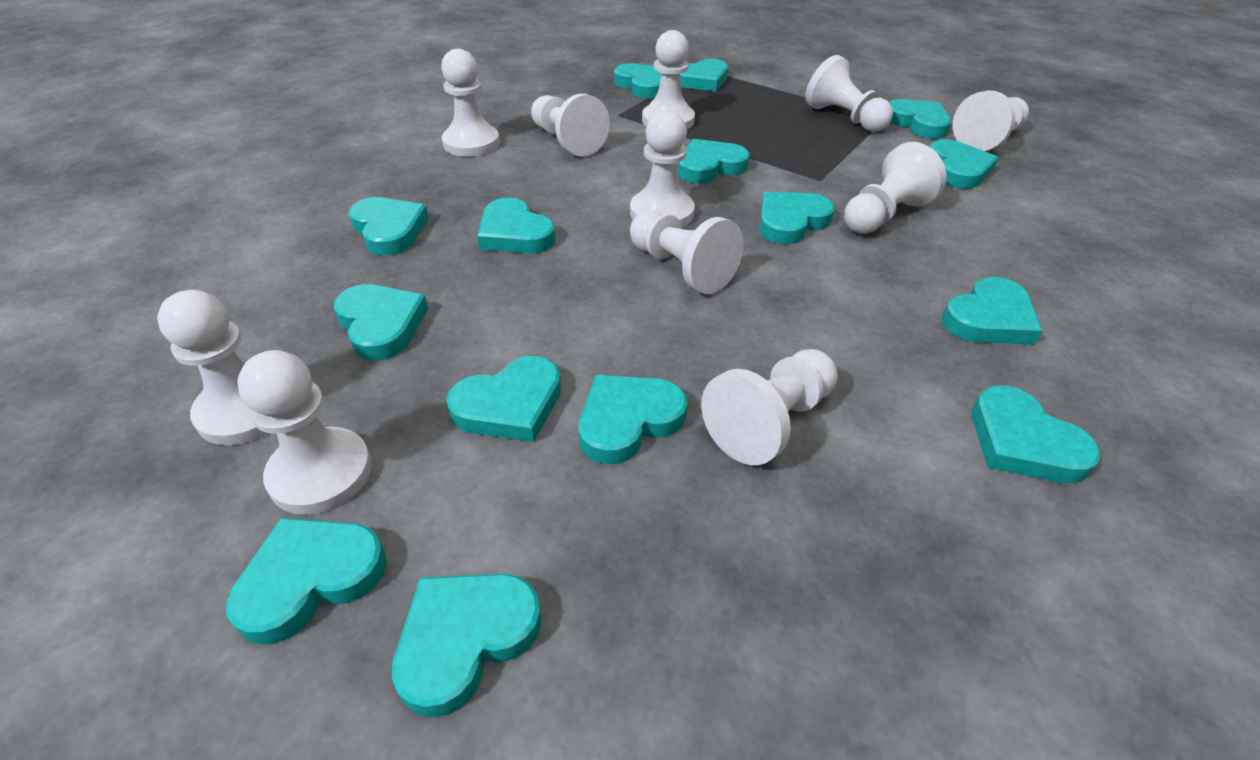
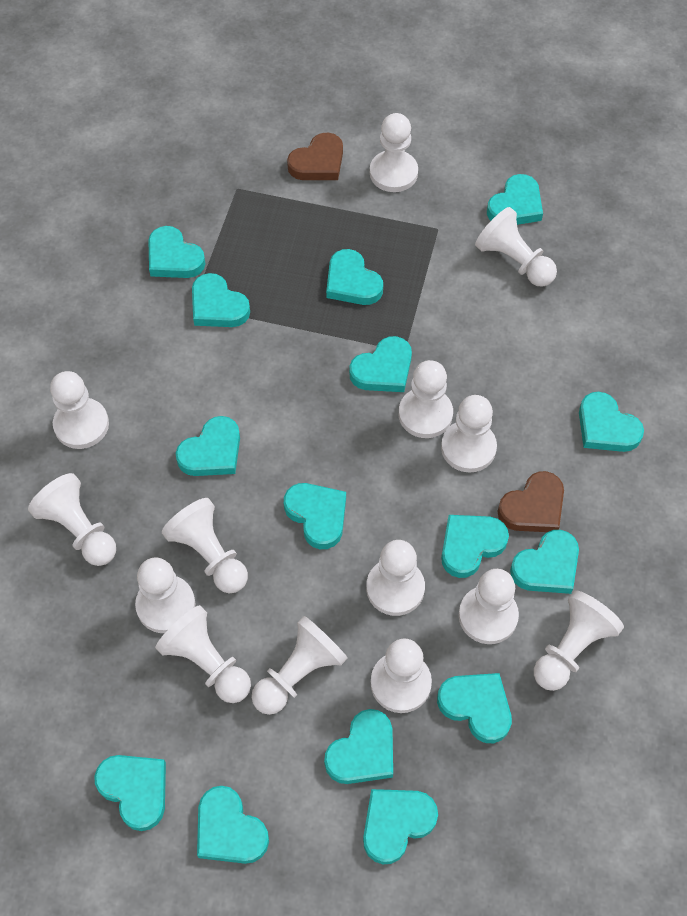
brown heart: none = 0 -> [287,133,343,180] [498,471,564,532] = 2
white pawn: [157,290,268,445] [238,350,372,515] [441,49,500,157] [531,94,610,156] [630,110,695,228] [630,210,743,294] [642,30,695,129] [701,349,838,465] [805,55,893,132] [844,142,946,234] [953,90,1029,151] = 11 -> [28,473,116,566] [50,371,109,449] [135,558,195,633] [155,605,251,703] [162,498,248,593] [251,616,348,715] [366,540,425,616] [370,113,418,192] [371,639,432,713] [399,360,453,438] [441,395,497,473] [459,569,519,644] [475,207,557,287] [534,590,624,691] = 14

